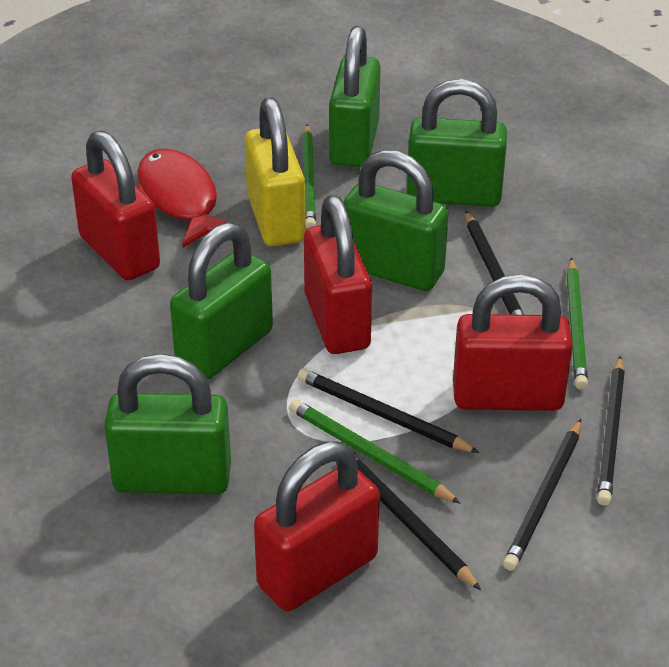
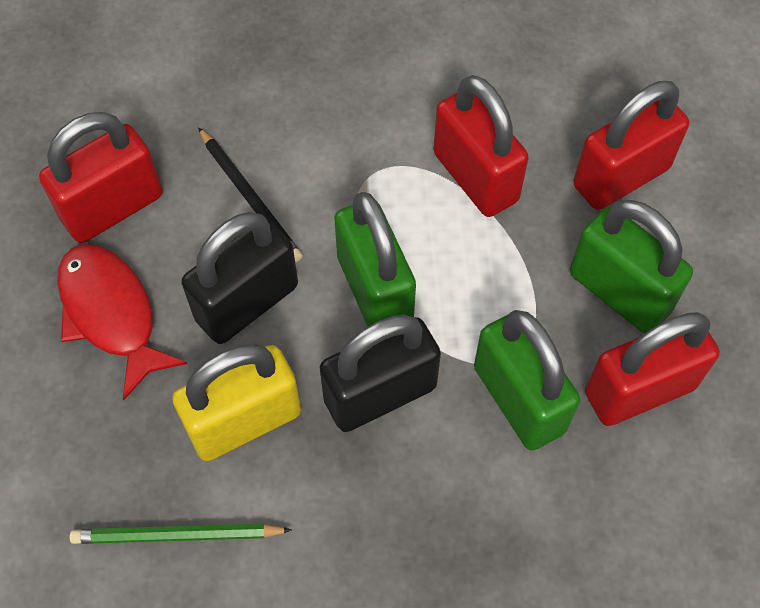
black padlock: none = 0 -> [181,212,298,344] [319,315,441,432] = 2
black pencil: [297,369,479,453] [356,456,481,590] [465,211,524,315] [503,419,581,571] [597,356,625,506] = 5 -> [198,127,303,262] = 1
green padlock: [104,354,231,494] [170,222,273,380] [329,26,381,167] [344,150,449,291] [407,79,507,207] = 5 -> [334,192,416,326] [474,310,580,451] [570,200,693,333] = 3
green pencil: [289,399,461,504] [302,125,316,229] [566,258,588,390] = 3 -> [69,524,292,544] = 1

